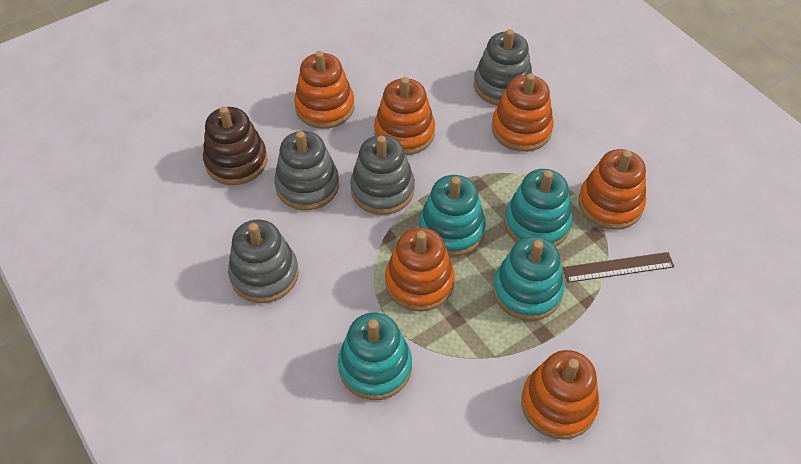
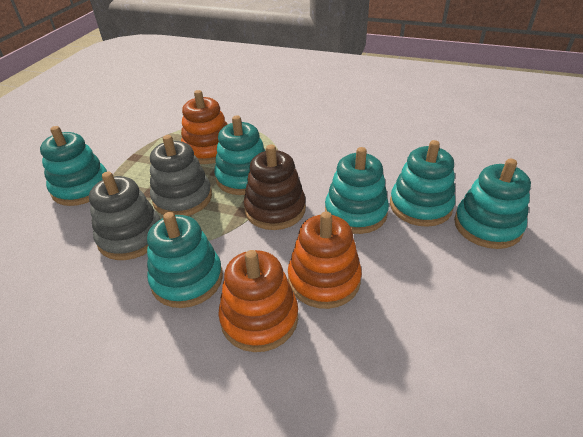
brown ruler: [562,252,674,283] = 1 -> none = 0
grey stacking toy: [228,219,299,303] [274,131,339,210] [350,135,415,215] [474,29,532,106] = 4 -> [89,172,160,260] [150,135,212,216] = 2
orange stacking toy: [294,51,354,129] [374,77,435,155] [385,227,455,312] [492,73,554,152] [521,350,599,440] [578,149,646,230] = 6 -> [181,90,228,164] [218,250,298,352] [288,211,362,309] = 3
turquoise stacking toy: [338,312,412,400] [419,175,486,257] [493,236,564,321] [504,169,572,246] = 4 -> [40,126,107,206] [147,212,223,308] [214,116,265,195] [325,147,389,234] [390,140,455,227] [454,159,531,249] = 6

